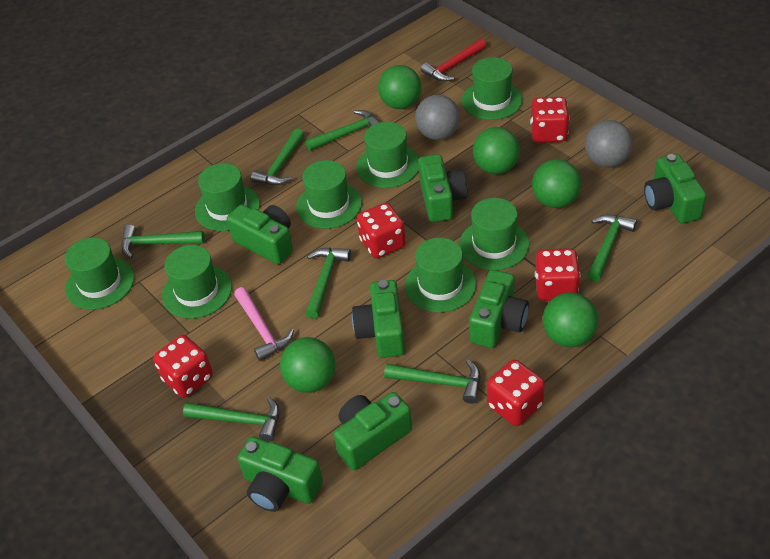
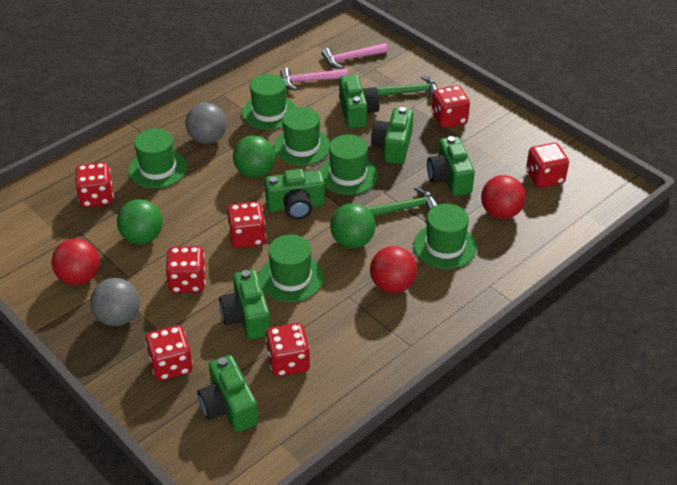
green ball: [280,337,336,393] [378,65,421,109] [473,127,520,174] [532,159,581,208] [543,292,598,347] = 5 -> [117,199,162,244] [233,135,275,178] [330,203,376,248] = 3
green camera: [227,205,293,264] [238,436,323,512] [334,392,412,470] [352,280,405,358] [418,154,468,222] [469,270,529,348] [644,154,706,224] = 7 -> [197,355,259,432] [219,269,271,340] [265,169,325,219] [339,74,380,129] [371,107,413,164] [427,136,475,196] = 6
green hammer: [121,225,205,258] [183,397,280,442] [251,129,304,185] [305,110,380,151] [305,248,351,319] [384,360,480,404] [587,214,637,282] = 7 -> [366,187,438,217] [376,75,438,98] = 2
green hat: [65,237,134,310] [162,245,232,319] [195,163,260,231] [296,160,362,229] [356,122,419,188] [405,238,476,313] [459,198,529,270] [462,57,523,120] = 8 -> [128,129,187,189] [242,74,296,130] [259,234,324,302] [274,107,330,165] [320,134,378,195] [413,204,477,269] = 6
pink hammer: [234,287,294,361] = 1 -> [280,68,348,91] [322,43,388,69] = 2
red ball: none = 0 -> [51,238,100,285] [370,246,417,293] [481,175,526,219] = 3
red dice: [153,335,213,398] [357,203,406,258] [487,359,545,426] [530,97,569,143] [535,248,580,301] = 5 -> [75,162,114,207] [145,325,193,381] [165,246,206,293] [227,201,266,248] [265,323,310,377] [432,85,470,128] [526,143,569,188] = 7
red hammer: [421,39,486,82] = 1 -> none = 0

